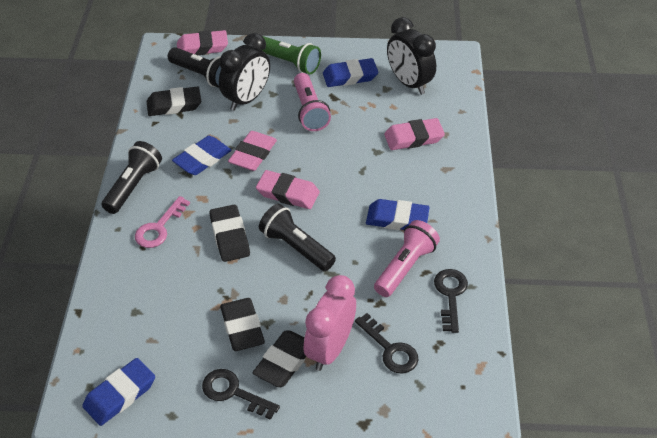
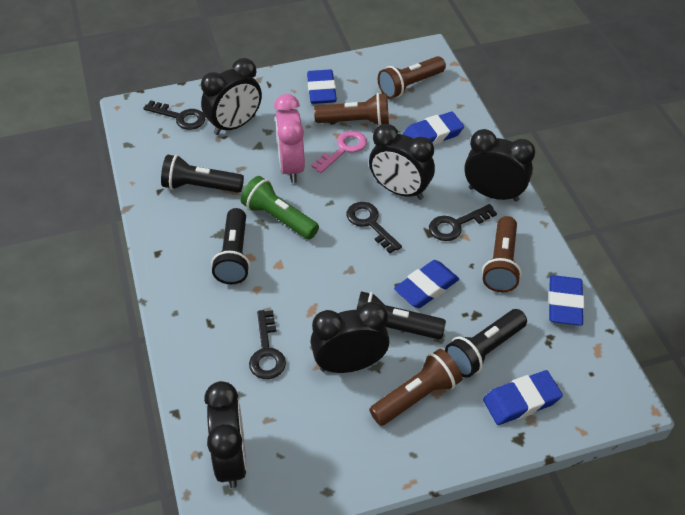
black clock: [219,33,270,111] [387,17,436,95] = 2 -> [201,58,262,135] [204,381,247,488] [310,302,389,373] [369,124,435,200] [464,129,535,202] = 5
black eraser: [147,86,201,116] [209,205,250,262] [220,298,265,351] [253,331,306,387] = 4 -> none = 0
black flashlight: [102,141,162,214] [168,47,221,88] [259,204,336,271] = 3 -> [161,155,244,193] [211,208,250,284] [356,291,446,339] [445,309,527,378] = 4
black key: [202,369,280,420] [355,313,419,374] [434,269,468,333] = 3 -> [143,100,205,130] [249,310,286,379] [347,202,402,253] [429,204,497,241] = 4
blue eraser: [82,358,155,426] [172,136,232,175] [323,58,378,87] [366,199,430,230] = 4 -> [307,70,337,104] [394,260,459,308] [403,112,464,145] [483,370,563,425] [548,275,584,326] = 5
brown flashlight: none = 0 -> [314,93,389,125] [369,349,462,426] [378,56,446,99] [482,216,521,292] = 4
pink eraser: [177,30,228,55] [228,131,277,171] [256,170,320,209] [384,118,445,150] = 4 -> none = 0
pink flashlight: [294,73,331,131] [374,220,440,297] = 2 -> none = 0

